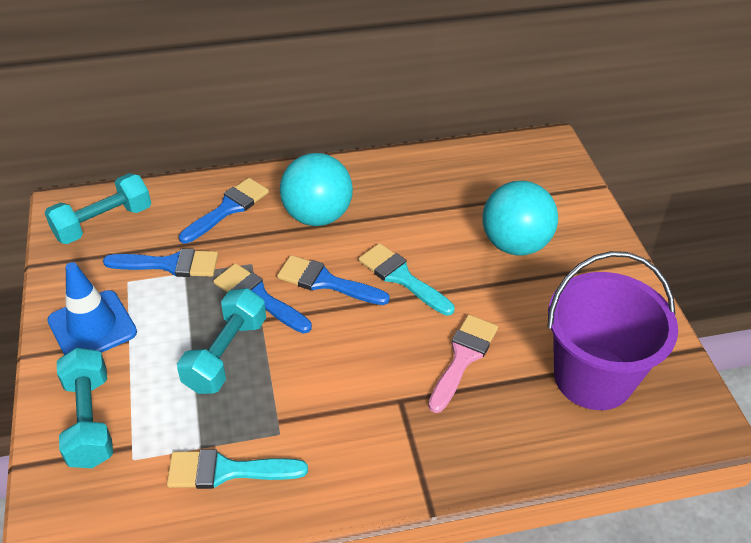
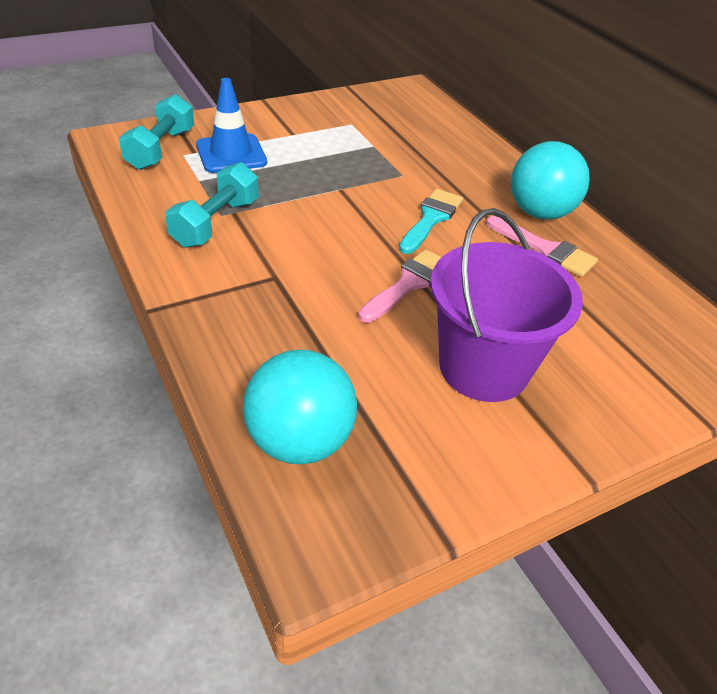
blue brush: [103,249,218,277] [179,178,269,243] [213,263,312,333] [277,255,390,305] = 4 -> none = 0
pink brush: [428,315,498,413] = 1 -> [358,249,442,323] [486,216,598,277] = 2
turquoise brush: [167,449,308,489] [359,243,455,316] = 2 -> [399,189,463,254] = 1
turquoise dumbbell: [44,173,151,244] [57,348,113,468] [177,288,266,394] = 3 -> [119,94,194,170] [165,162,259,248] = 2

